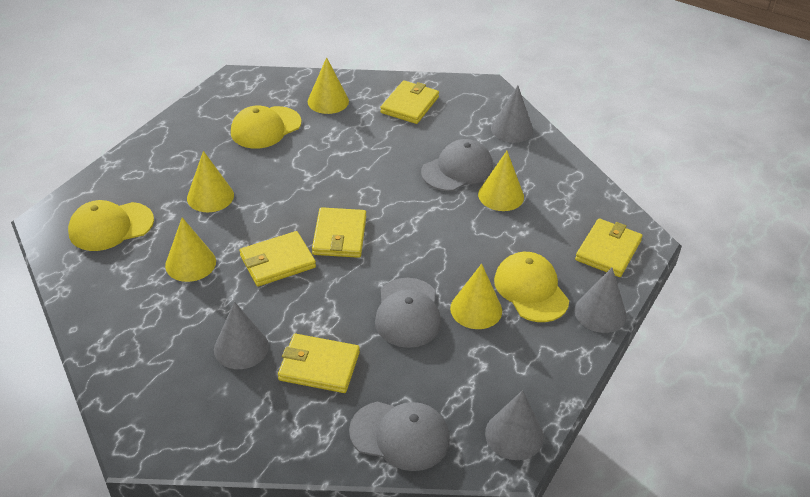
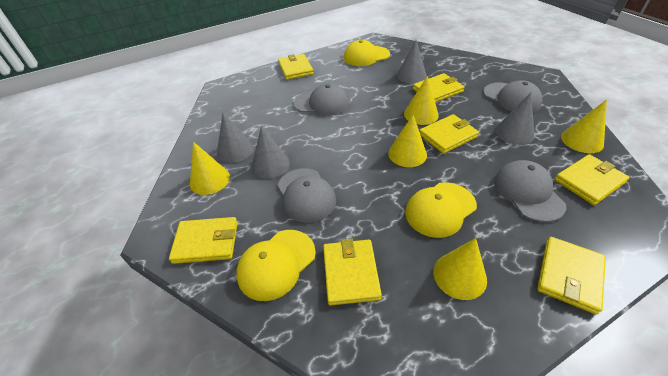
grey cap: [349,402,450,471] [375,278,441,348] [421,139,493,191] = 3 -> [278,168,336,223] [294,83,349,116] [483,80,543,113] [494,160,566,222] = 4
yellow wallet: [239,231,316,286] [278,334,360,393] [312,207,366,258] [380,80,439,124] [575,218,643,277] = 5 -> [169,217,238,264] [278,54,314,80] [323,239,382,306] [413,73,465,102] [419,114,479,154] [537,237,606,315] [555,154,630,205] = 7

